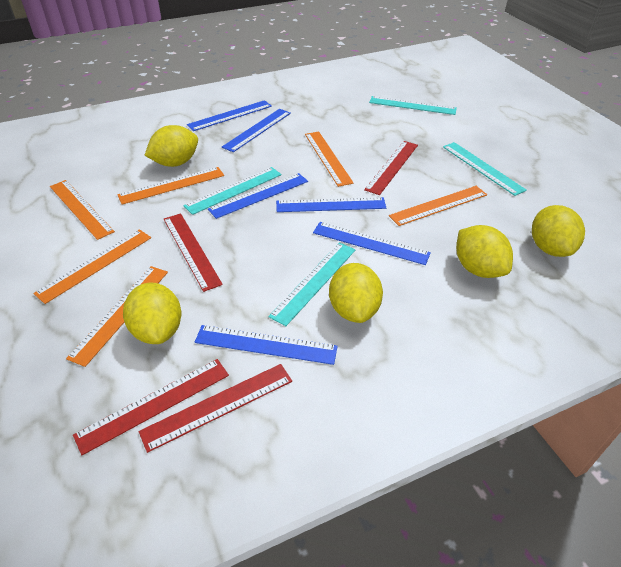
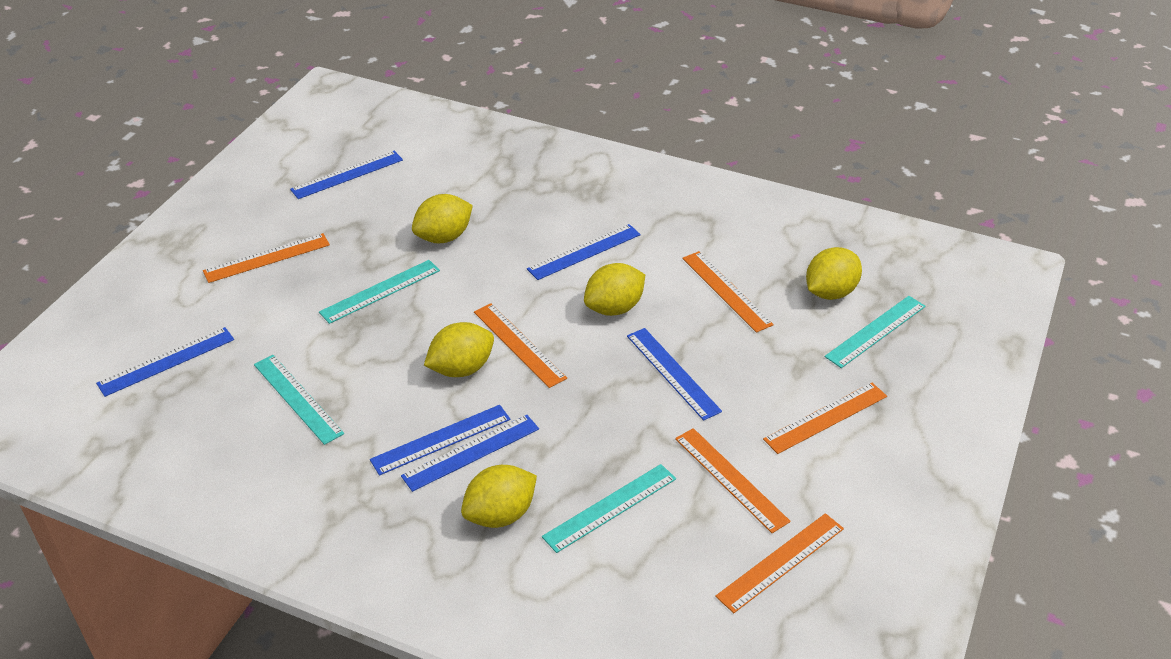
red ruler: [73,359,229,455] [138,364,292,453] [164,213,223,292] [364,141,418,195] = 4 -> none = 0

